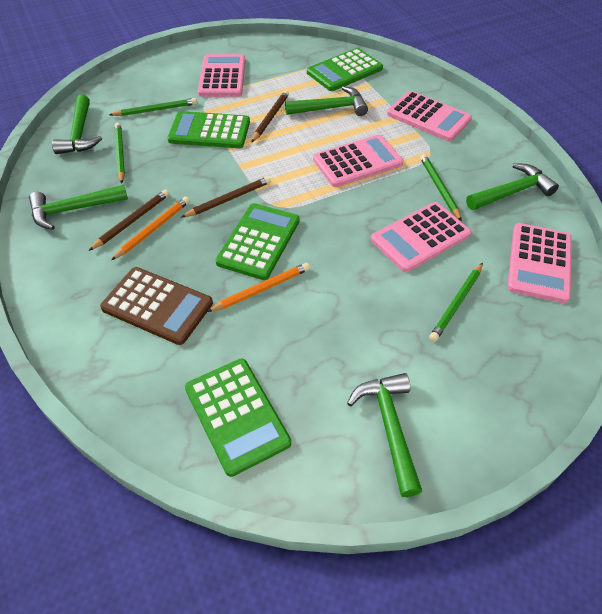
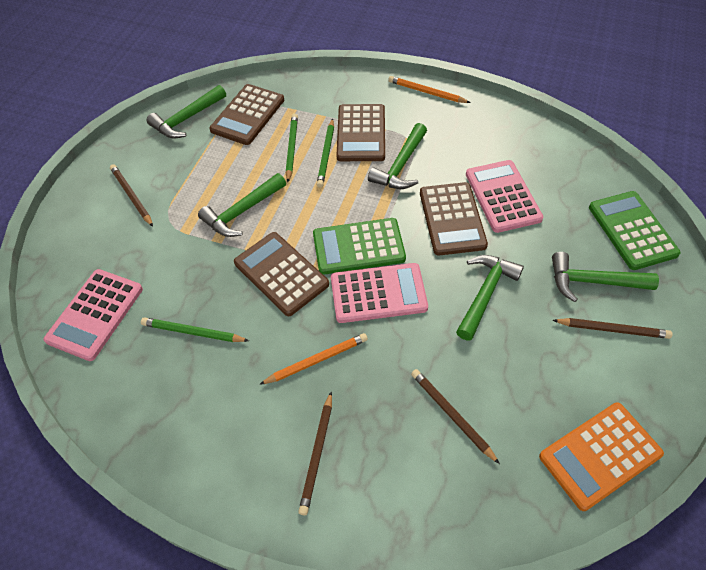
brown calculator: [100,267,213,345] = 1 -> [209,84,284,145] [234,232,329,316] [337,104,385,161] [420,182,488,256] = 4
brown pencil: [89,189,169,251] [181,176,271,218] [251,90,289,143] = 3 -> [110,164,153,227] [298,391,332,515] [411,369,500,464] [553,318,672,339] = 4
green calculator: [167,111,250,148] [185,359,291,477] [215,203,300,280] [307,48,383,91] = 4 -> [313,218,406,275] [589,191,681,270] = 2
green pencil: [109,98,197,116] [115,123,125,184] [420,154,462,222] [429,263,483,342] = 4 -> [141,317,249,342] [285,114,298,182] [316,118,334,188] = 3
orange calculator: none = 0 -> [539,402,664,511] = 1
pink calculator: [198,54,245,97] [313,135,403,187] [371,202,471,272] [387,91,472,141] [507,223,572,303] = 5 -> [44,269,143,361] [331,263,428,323] [466,160,543,233] = 3

